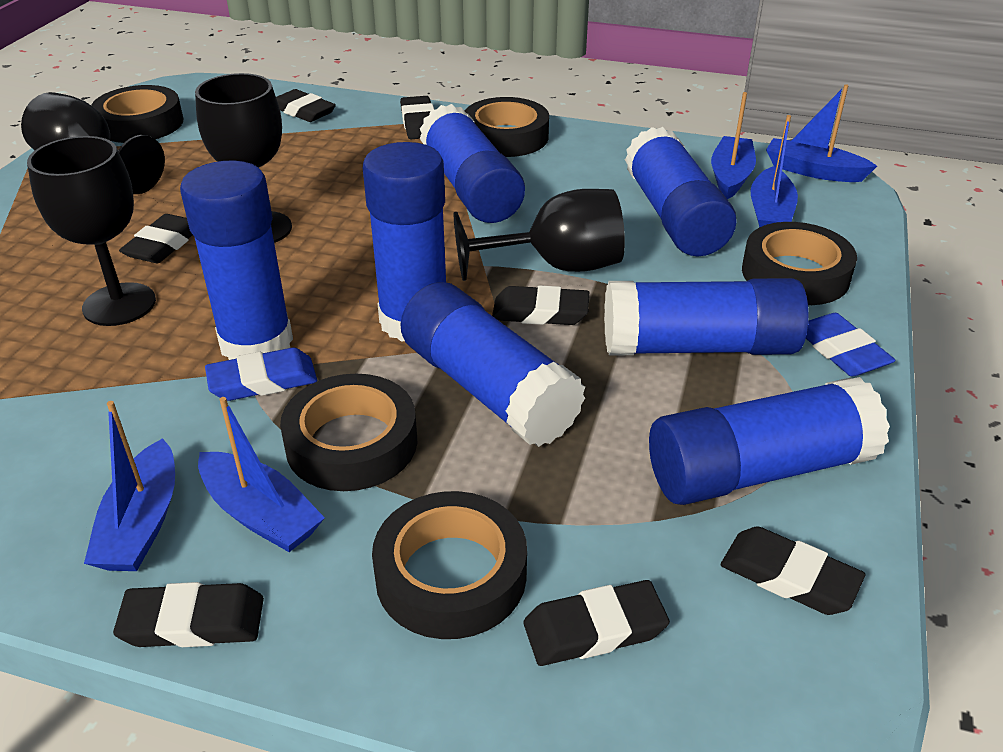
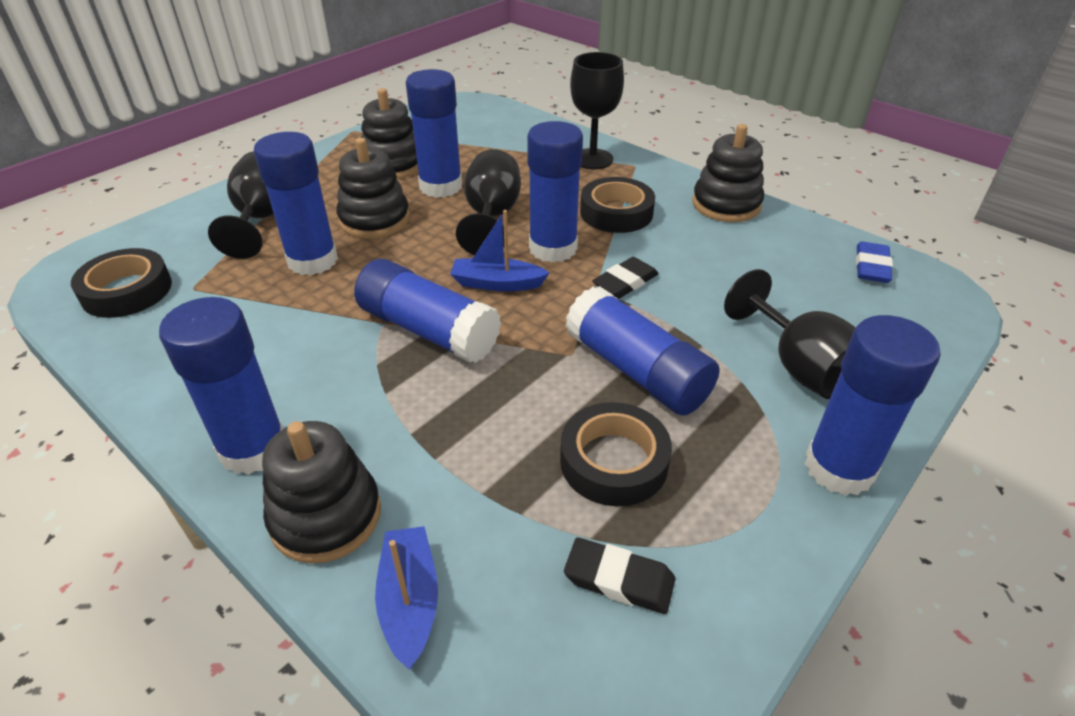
black eraser: [113,582,264,647] [119,214,193,263] [276,89,336,122] [400,96,434,139] [492,285,589,325] [524,580,670,666] [721,526,865,615] = 7 -> [564,537,675,614] [592,257,659,299] = 2
black stacking toy: none = 0 -> [262,421,381,563] [336,138,410,239] [361,88,418,179] [692,124,764,222] = 4
black tape: [91,85,183,143] [280,374,417,491] [372,491,527,639] [465,97,549,157] [742,222,857,305] = 5 -> [71,248,172,318] [560,402,672,506] [580,177,655,233] = 3
blue boat: [84,401,175,571] [198,397,325,552] [711,92,756,199] [750,115,798,227] [766,84,877,182] = 5 -> [375,526,438,669] [450,210,550,291] = 2
blue eraser: [205,348,317,401] [806,313,895,376] = 2 -> [856,241,893,283] = 1

